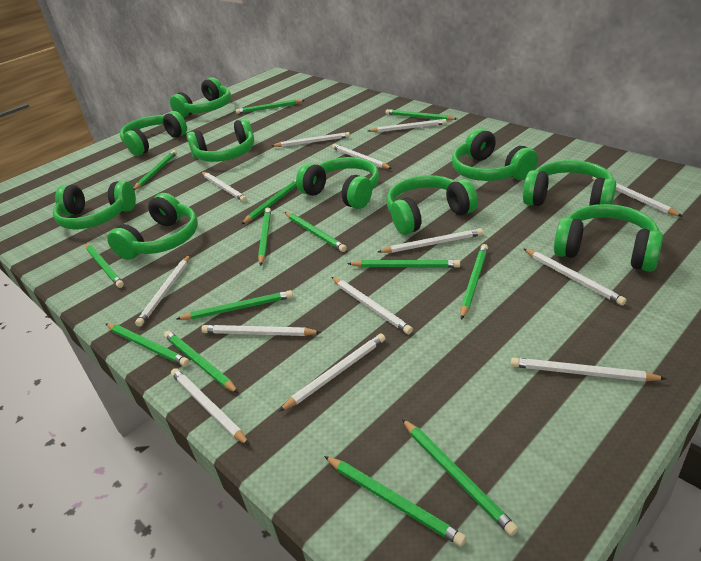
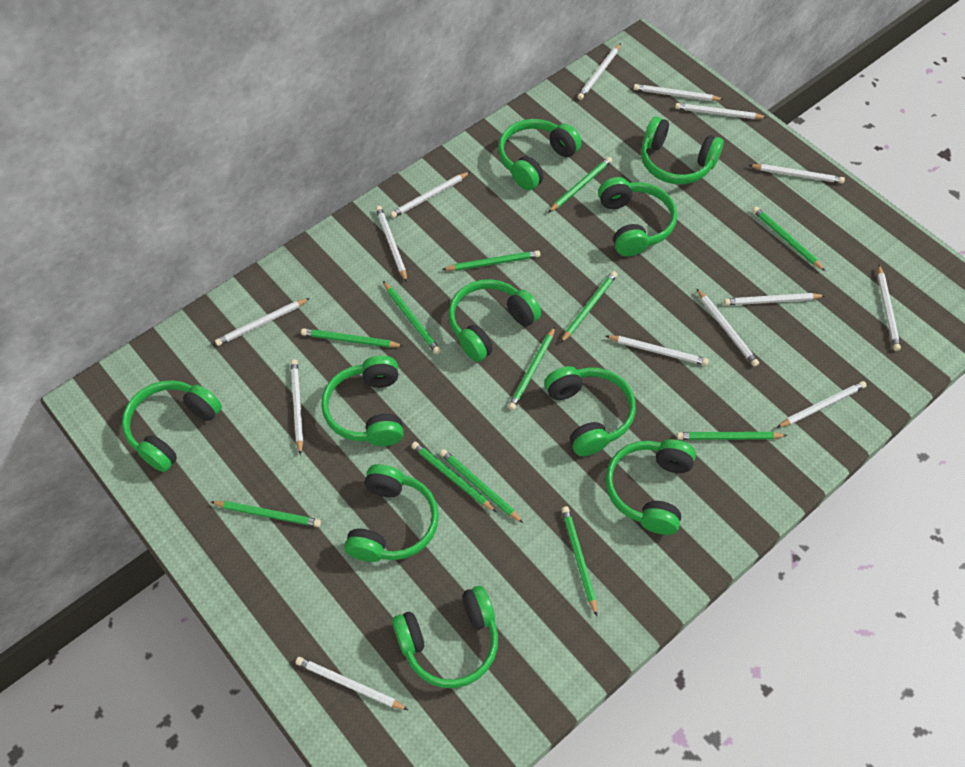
green pencil: [85,243,124,288] [106,324,189,366] [134,150,177,190] [164,331,239,393] [177,290,293,320] [236,100,305,114] [241,179,297,224] [258,207,271,266] [285,212,347,252] [324,456,466,547] [347,260,460,268] [385,109,457,121] [402,419,518,536] [461,244,488,320] = 14 -> [211,501,321,527] [301,328,403,348] [383,281,441,354] [411,442,496,512] [440,449,523,523] [442,250,540,271] [508,327,555,410] [548,157,612,213] [561,271,618,343] [561,506,597,616] [677,432,788,440] [752,206,825,271] = 12
white pencil: [135,255,190,327] [171,368,249,445] [202,172,247,202] [202,325,321,336] [272,132,350,147] [279,333,385,412] [331,277,413,334] [332,144,392,169] [368,119,447,132] [378,228,483,253] [511,357,667,382] [523,248,627,306] [592,177,683,217] = 13 -> [215,298,310,346] [291,359,303,455] [295,657,408,710] [376,206,407,282] [390,172,470,218] [577,43,621,100] [606,335,709,366] [634,84,724,101] [675,103,767,119] [696,288,759,367] [724,293,825,305] [749,164,845,183] [776,381,867,428] [878,265,901,351] = 14

